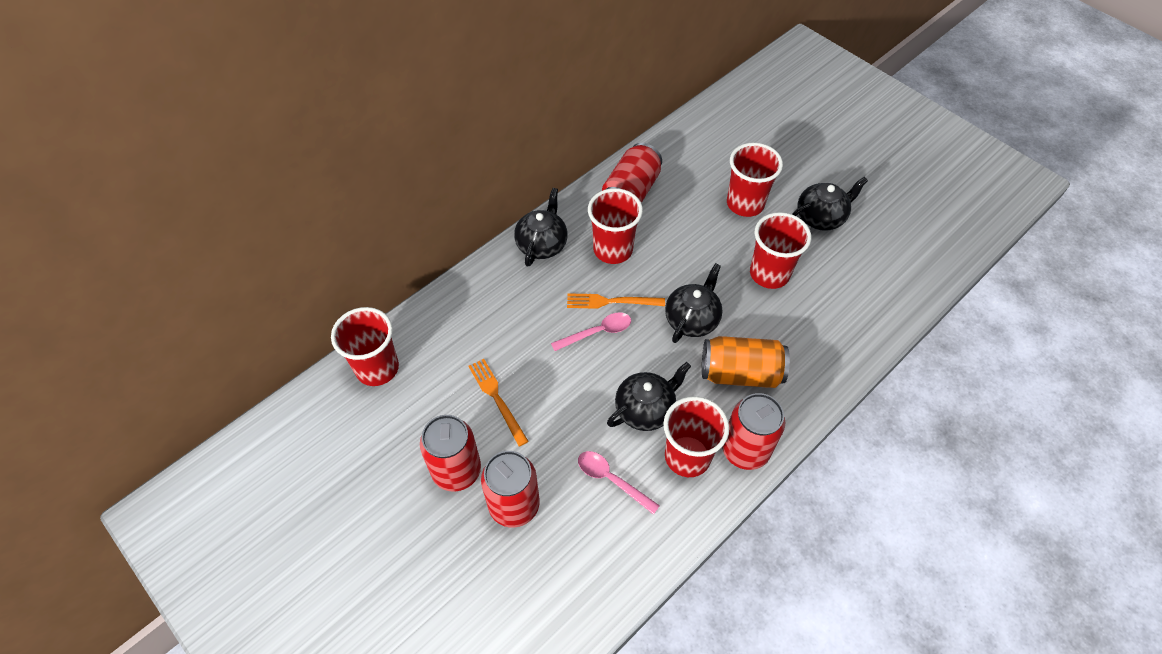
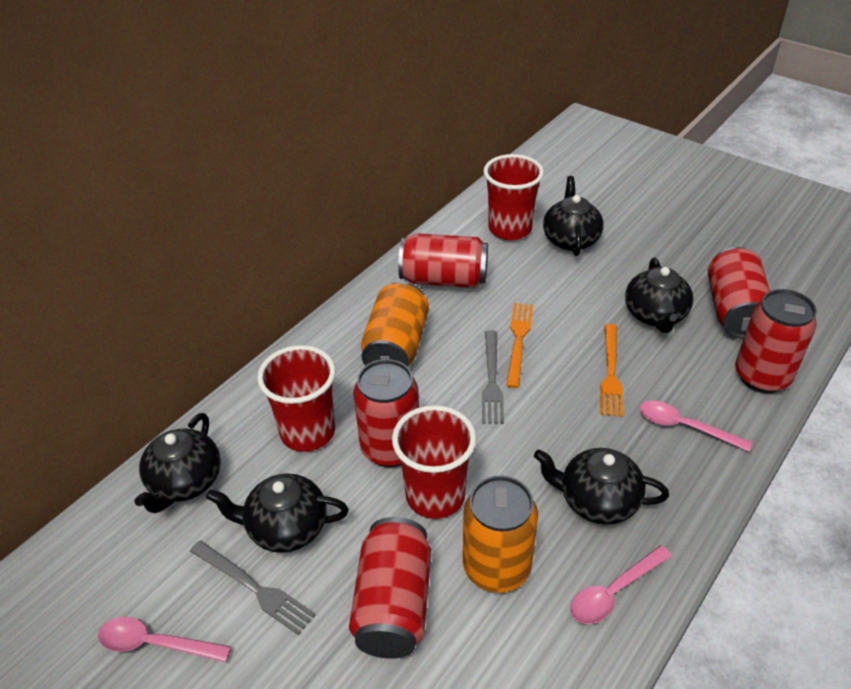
black teapot: [514,188,568,267] [607,362,691,431] [665,263,723,343] [792,177,868,231] = 4 -> [134,413,221,513] [206,473,349,553] [534,448,669,525] [543,176,604,256] [625,258,694,333] = 5
grey fork: none = 0 -> [190,540,316,635] [482,330,504,424] = 2
orange can: [702,336,790,388] = 1 -> [361,281,429,367] [463,475,538,593] = 2
pink spoon: [551,313,631,351] [578,451,660,515] = 2 -> [98,617,231,662] [570,545,672,624] [640,401,752,452] = 3
red can: [420,415,481,492] [481,451,540,528] [602,143,662,203] [722,393,785,470] = 4 -> [349,517,431,659] [353,359,419,467] [398,233,488,288] [708,247,770,339] [735,289,817,393] = 5
red cup: [331,307,399,386] [588,188,643,264] [664,396,729,477] [727,143,783,217] [750,212,811,289] = 5 -> [257,345,336,452] [392,405,476,519] [483,154,544,240] = 3

